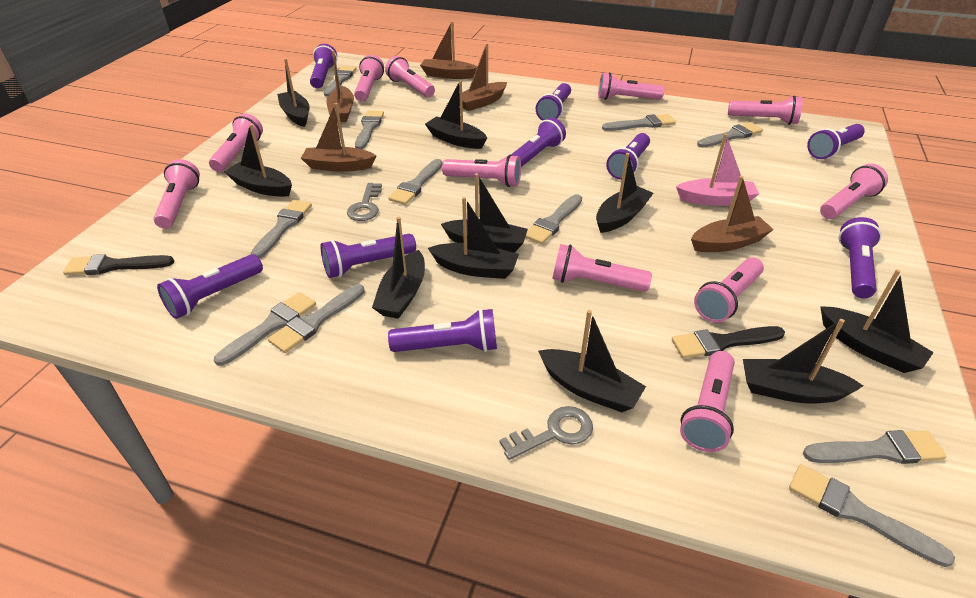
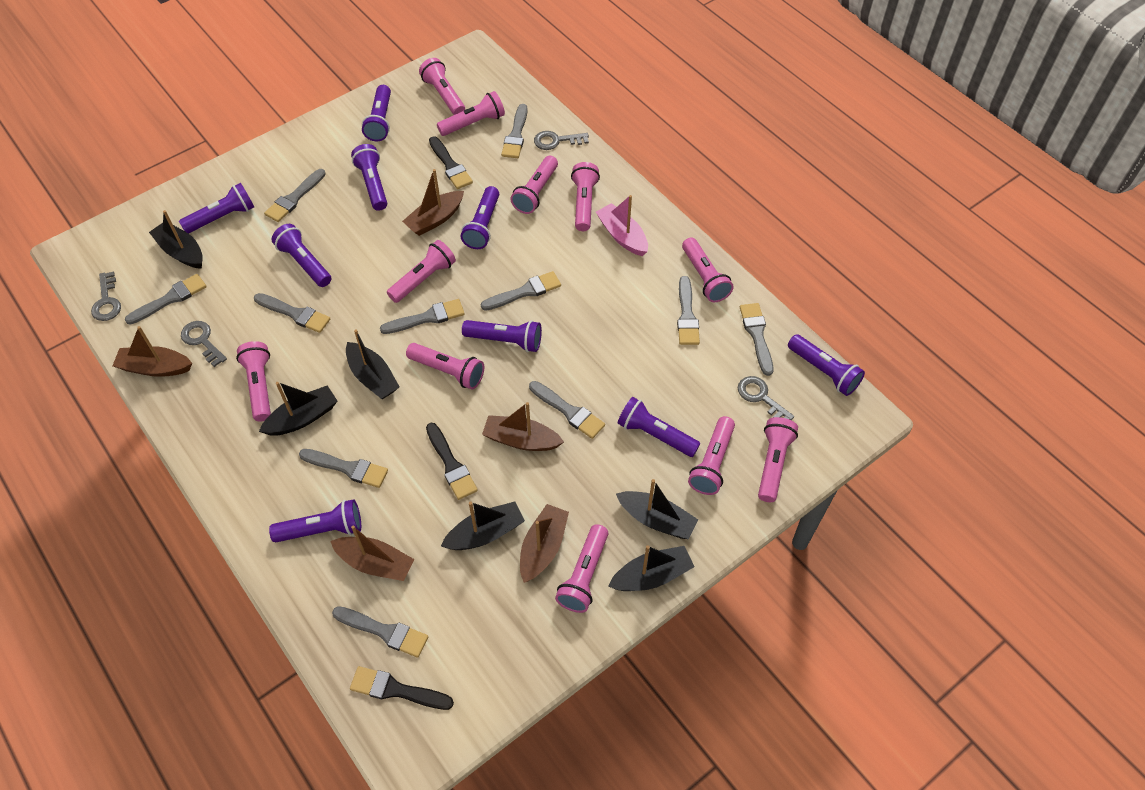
black boat: [224,124,292,197] [277,59,309,127] [372,217,425,319] [425,81,487,149] [428,197,519,279] [441,173,528,252] [538,310,646,412] [596,153,653,233] [743,319,863,403] [820,269,934,373] = 10 -> [149,210,203,269] [259,382,337,436] [346,330,400,399] [441,502,525,550] [608,545,694,591] [616,479,698,539] = 6
black brush: [63,254,174,275] [672,326,785,358] = 2 -> [350,666,454,710] [426,423,478,500] [429,136,473,189] = 3
grey key: [347,183,382,221] [499,406,593,460] = 2 -> [91,272,121,321] [181,321,227,367] [534,131,589,150] [738,376,794,420] = 4

